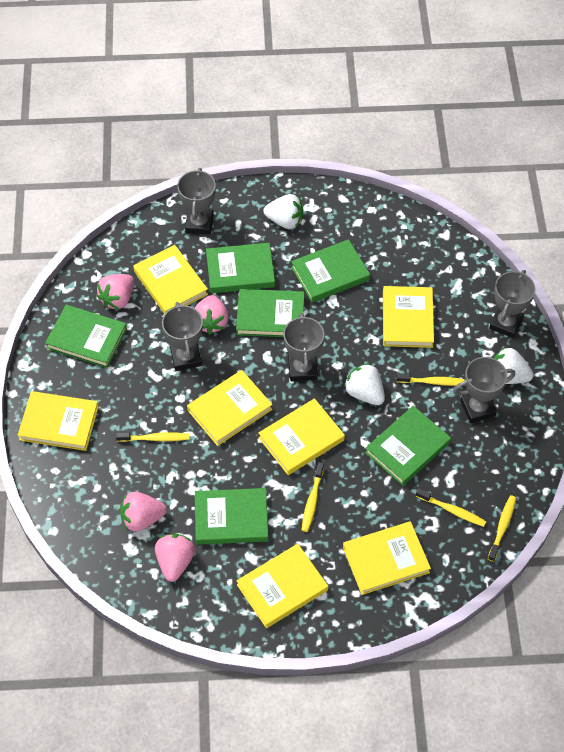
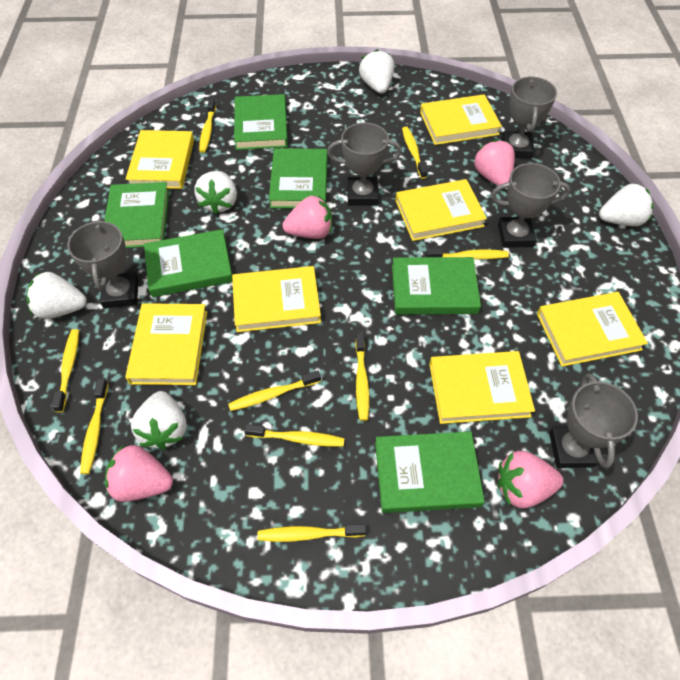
white strawberry: [263,194,303,229] [344,363,385,405] [494,347,534,384] = 3 -> [26,272,87,319] [131,391,187,450] [194,171,237,214] [359,49,394,94] [599,183,654,226] = 5
yellow toothbrush: [116,432,189,442] [302,462,324,532] [397,373,465,386] [416,488,487,527] [488,495,516,562] = 5 -> [52,329,79,412] [80,379,108,474] [199,99,216,153] [228,370,321,411] [244,424,345,447] [257,524,366,542] [355,333,369,421] [402,127,428,179] [426,248,509,259] = 9

